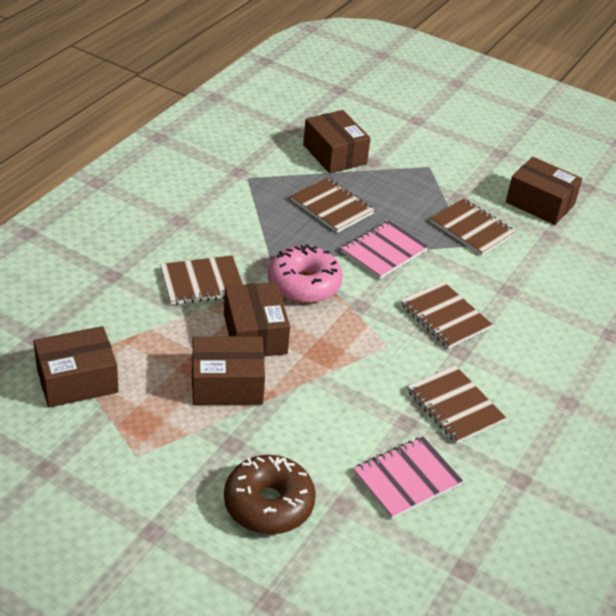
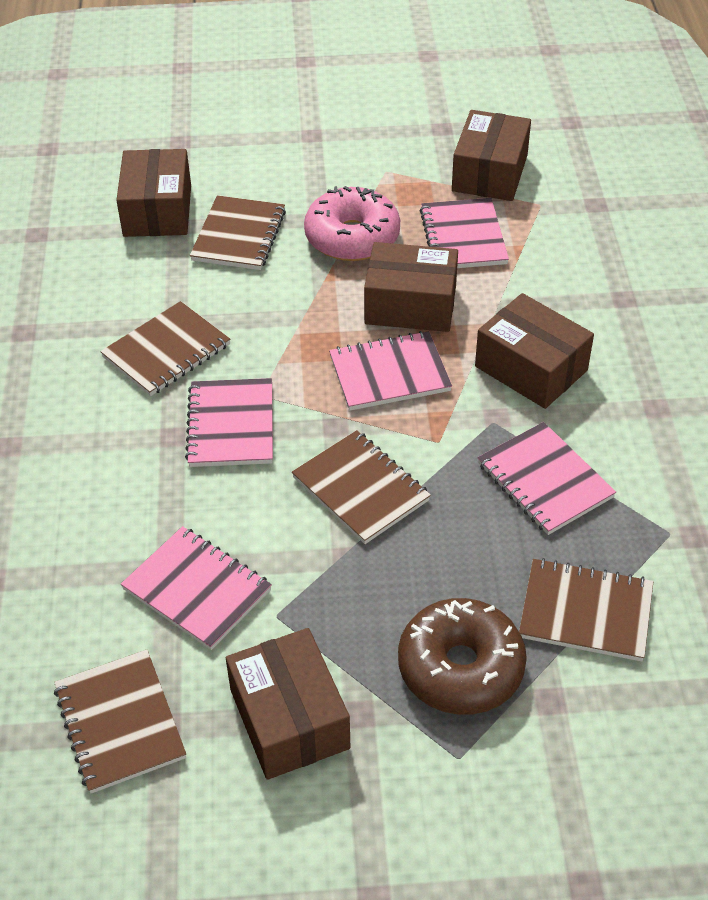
pink notebook: [341,220,428,279] [354,436,463,519] = 2 -> [121,526,272,650] [185,378,273,467] [329,331,452,411] [420,198,509,268] [478,422,616,535] = 5

